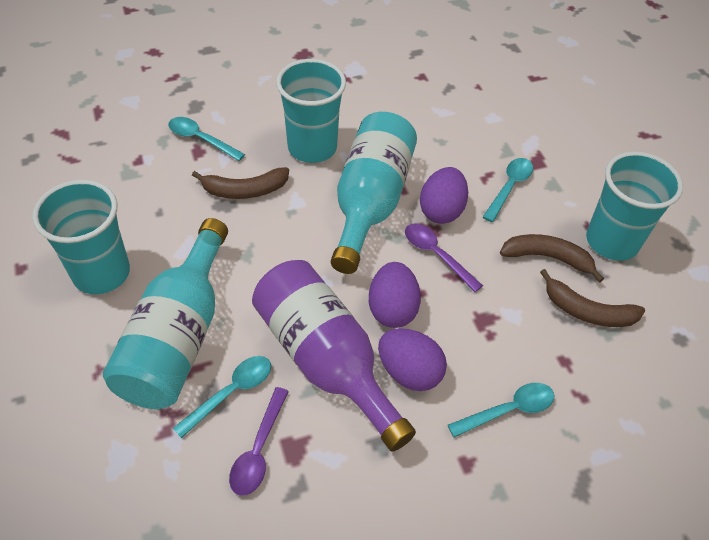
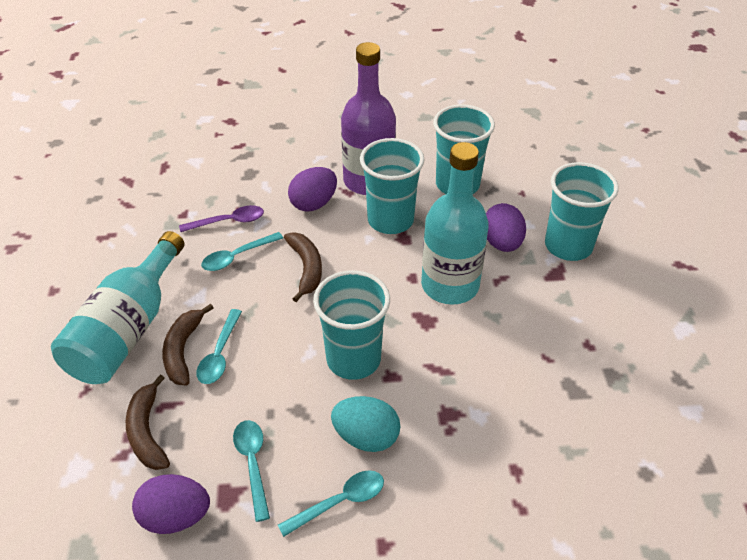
purple spoon: [229,387,289,496] [405,224,483,292] = 2 -> [179,205,264,232] = 1
turquoise cup: [32,180,130,294] [276,59,346,163] [586,152,683,261] = 3 -> [313,270,390,380] [360,138,425,234] [433,105,495,194] [545,162,619,261] = 4
turquoise egg: none = 0 -> [331,396,401,452] = 1

